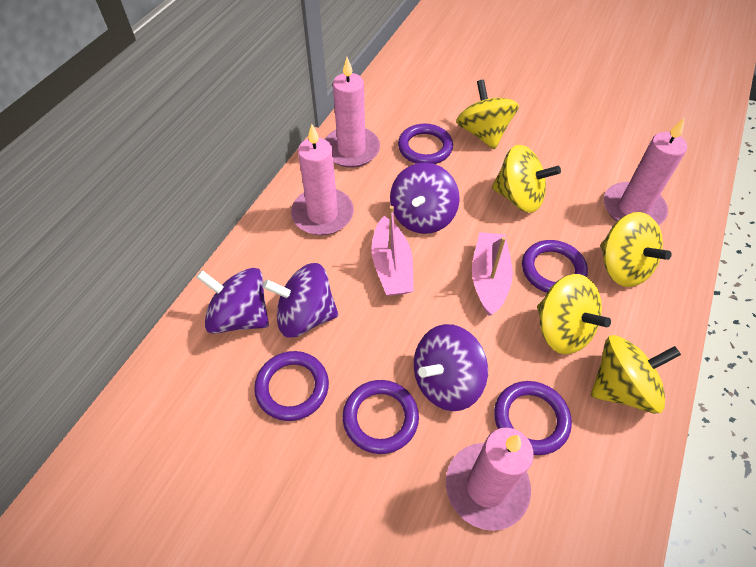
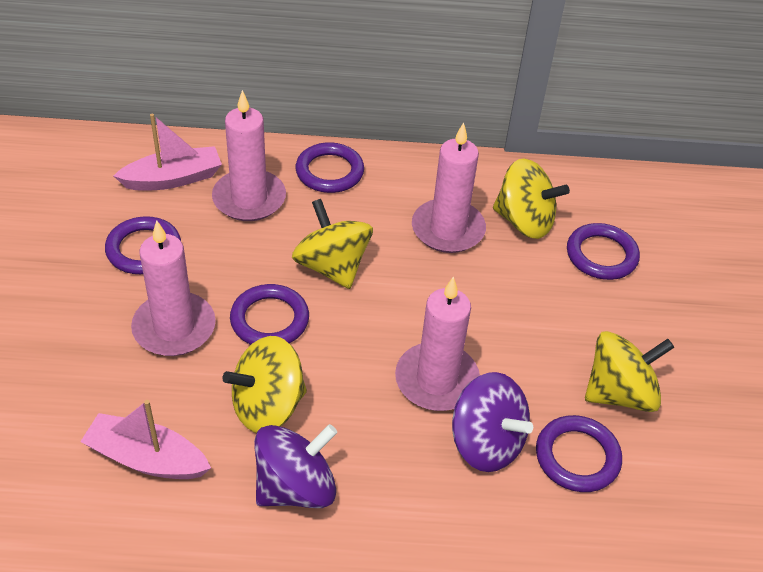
purple spinning top: [196,268,269,334] [263,263,339,338] [390,163,460,234] [414,324,488,411] = 4 -> [254,424,337,508] [452,372,533,472] = 2
yellow spinning top: [456,79,519,149] [492,145,561,213] [537,274,611,354] [591,335,681,413] [600,212,672,287] = 5 -> [222,336,307,433] [292,199,373,289] [493,158,570,239] [585,331,674,412] = 4

